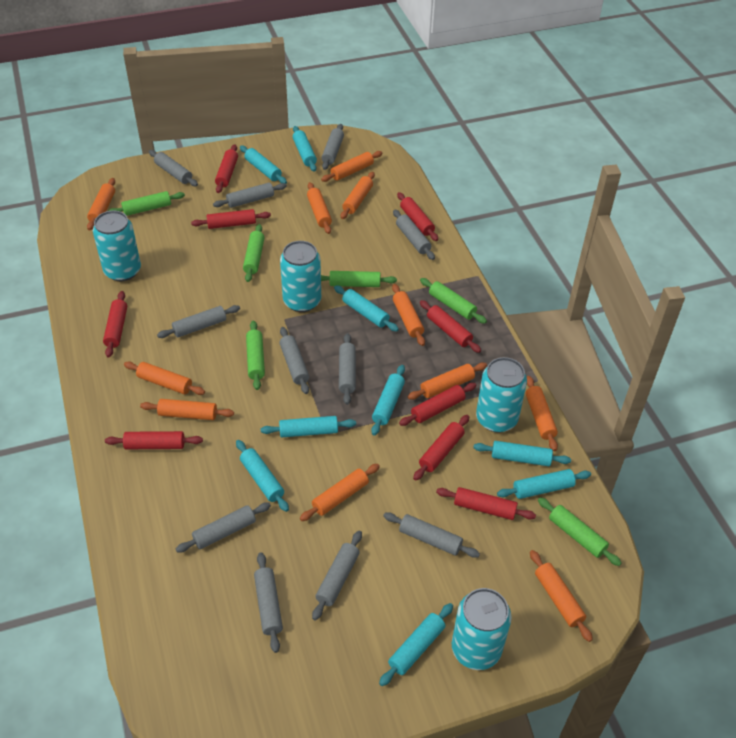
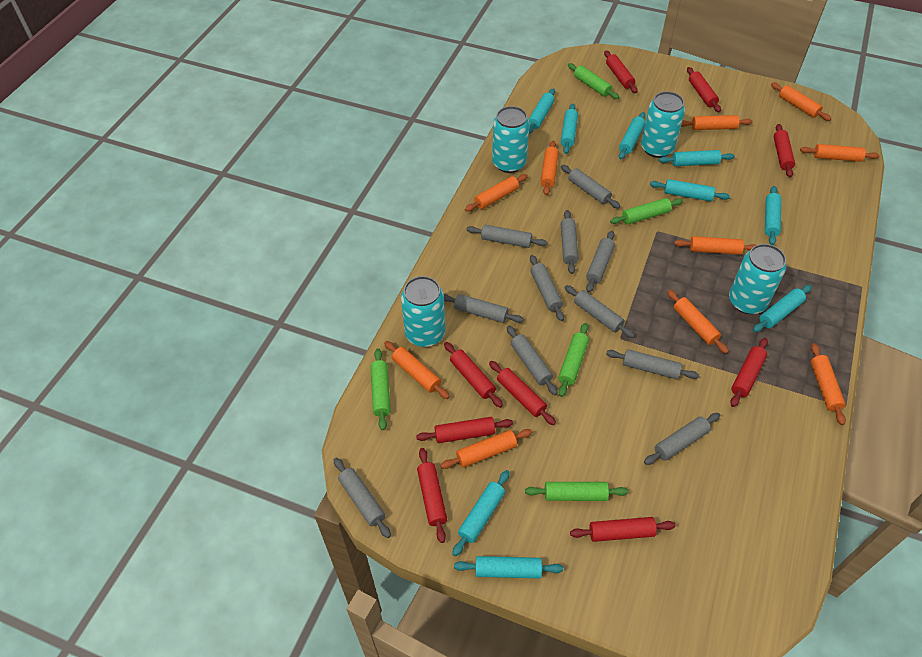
green rolling pin: [108,191,185,216] [243,224,265,282] [246,321,265,390] [321,271,397,287] [420,278,487,324] [538,497,622,566] = 6 -> [370,348,391,430] [525,482,628,501] [558,323,589,397] [568,63,619,99] [610,198,683,224] = 5
orange rolling pin: [87,178,115,230] [124,361,205,395] [140,399,234,420] [300,464,380,521] [307,182,332,234] [321,151,383,182] [341,172,375,219] [392,284,425,346] [408,362,487,400] [526,376,558,451] [530,550,593,642] = 11 -> [384,341,450,399] [440,429,532,469] [465,174,528,212] [541,141,559,195] [667,290,729,354] [674,236,756,255] [681,115,752,130] [771,83,831,121] [800,144,879,162] [811,343,846,425] = 10

